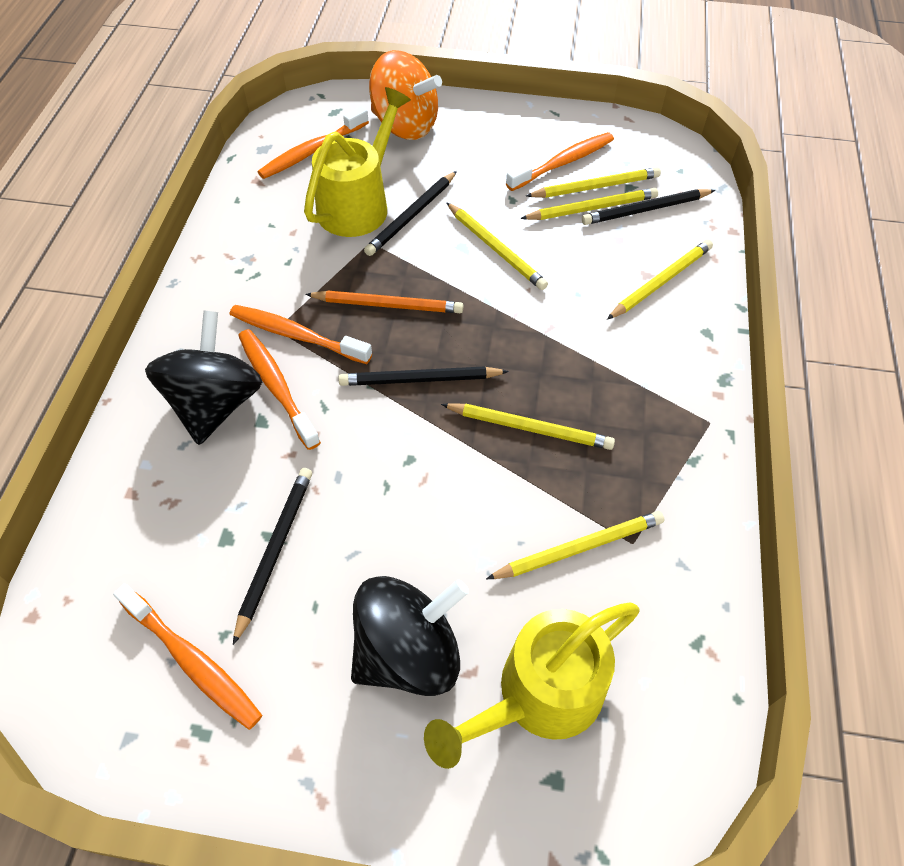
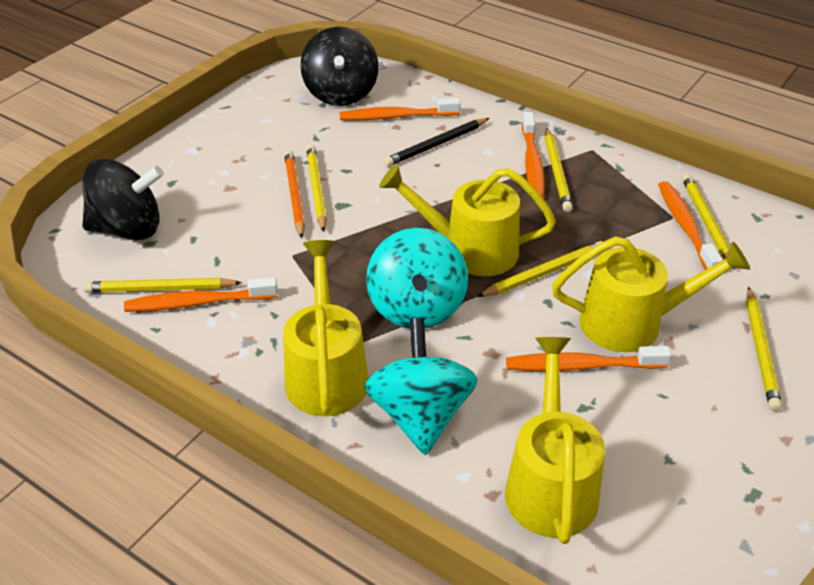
black pencil: [233,468,312,645] [338,366,509,386] [364,171,457,256] [582,189,715,225] = 4 -> [384,118,490,167] = 1
orange spinning top: [369,50,442,140] = 1 -> none = 0
turquoise spinning top: none = 0 -> [364,318,478,455] [366,228,468,329] = 2
yellow watering can: [304,87,411,237] [424,602,640,769] = 2 -> [283,240,368,416] [379,164,556,276] [505,337,605,544] [552,236,750,352] = 4

